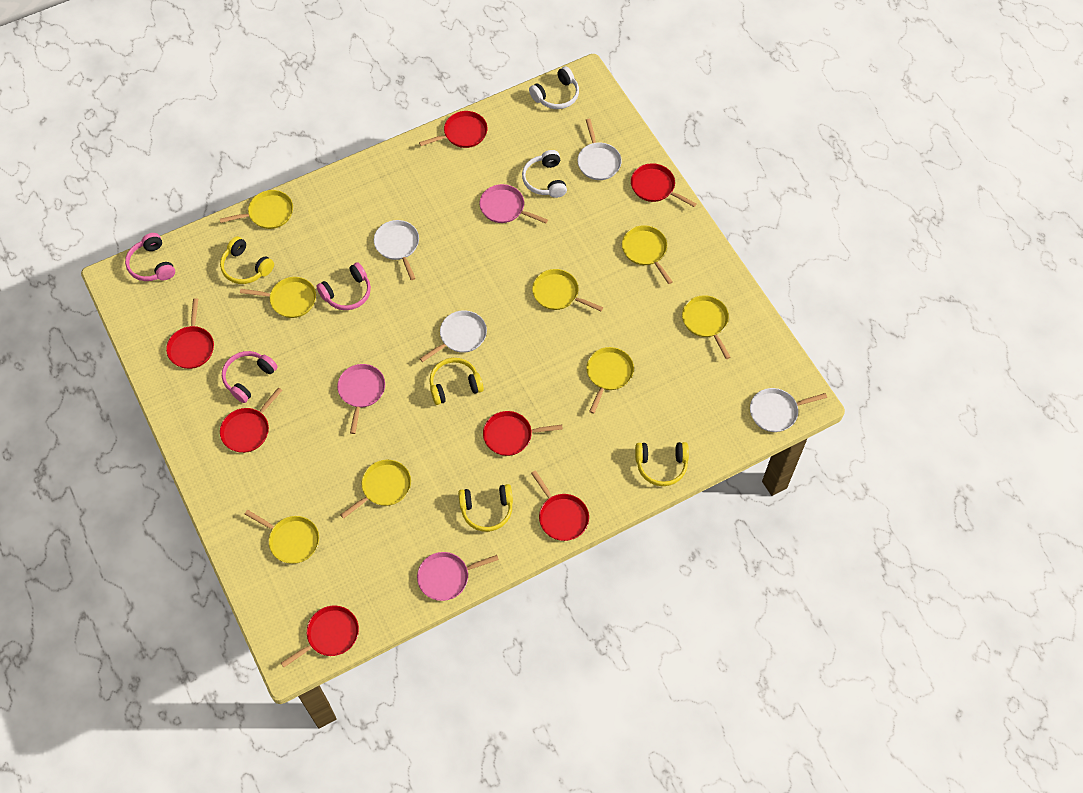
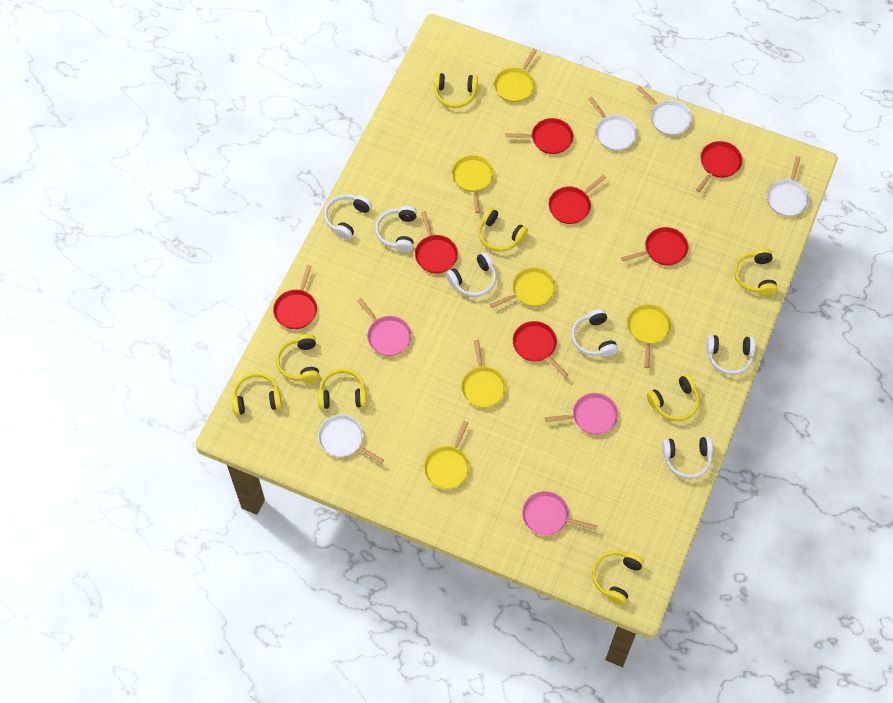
pink headphones: [125,233,175,281] [222,351,277,403] [316,262,371,310] = 3 -> none = 0
white headphones: [522,150,567,198] [529,66,579,109] = 2 -> [324,194,372,240] [375,206,417,252] [446,252,497,297] [571,309,618,357] [662,437,713,479] [706,335,756,375] = 6
yellow headphones: [220,236,274,284] [429,358,484,405] [458,484,513,532] [635,442,689,486] = 4 -> [232,373,282,415] [276,334,320,383] [318,369,367,409] [434,73,478,108] [478,207,528,252] [592,551,644,605] [647,374,699,421] [734,248,777,296] = 8
yellow pan: [220,190,293,229] [240,277,316,318] [245,510,319,564] [340,460,411,519] [532,269,603,311] [586,347,634,414] [622,225,673,284] [682,295,731,359] = 8 -> [424,421,470,489] [452,155,494,213] [461,340,506,408] [490,267,556,308] [494,48,537,102] [627,304,671,368] = 6

